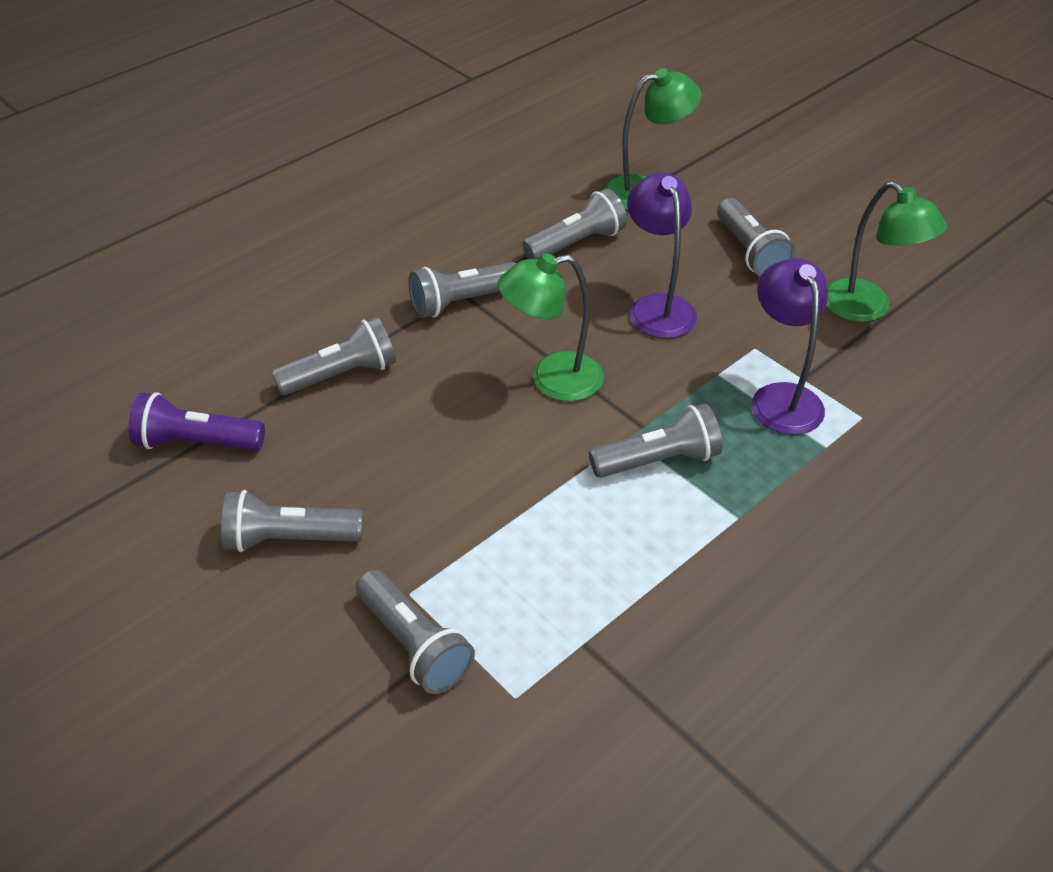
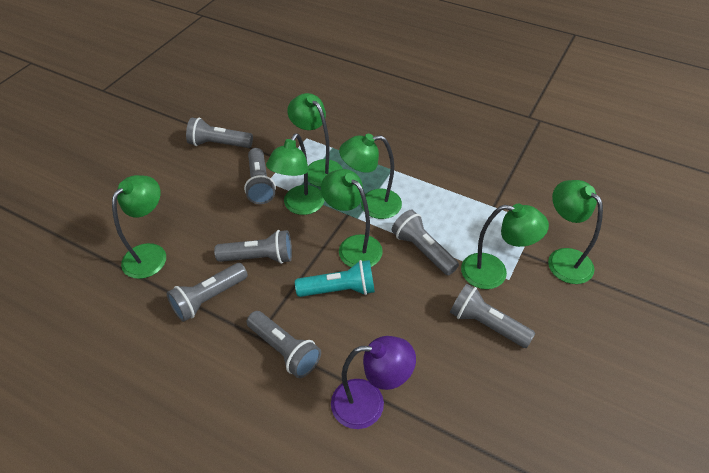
green lamp: [498,253,604,402] [604,68,702,210] [826,181,947,322] = 3 -> [112,175,166,279] [266,134,324,215] [287,93,343,187] [321,169,383,267] [339,134,402,219] [461,204,549,289] [548,180,603,284] = 7
purple flashlight: [128,392,265,451] = 1 -> none = 0
purple lamp: [627,173,697,338] [751,258,828,435] = 2 -> [331,336,416,429] = 1
turquoise flashlight: none = 0 -> [295,260,375,297] = 1

